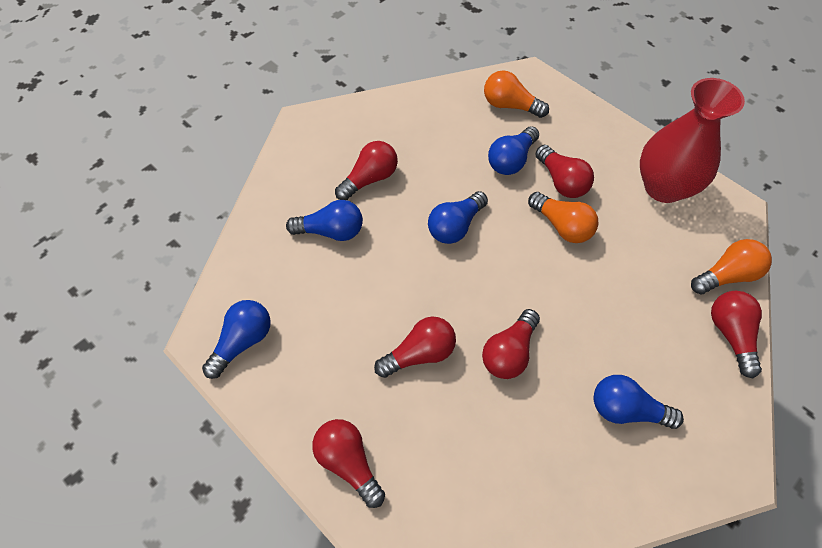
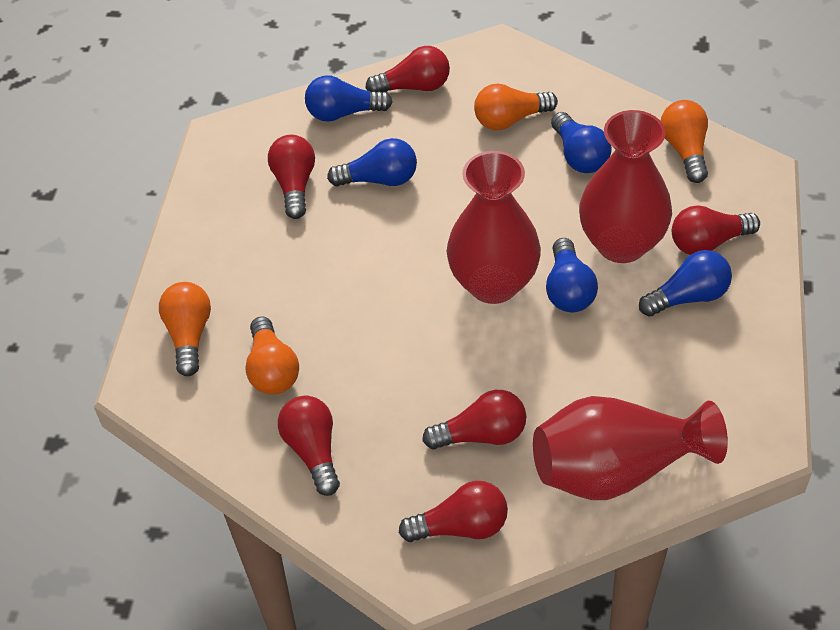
orange light bulb: [484,70,549,118] [528,192,598,243] [691,239,772,294] = 3 -> [159,282,211,376] [245,316,299,395] [474,83,558,130] [661,100,708,183] = 4
red vase: [640,78,745,203] = 1 -> [447,151,541,304] [533,396,728,500] [579,110,672,263] = 3

